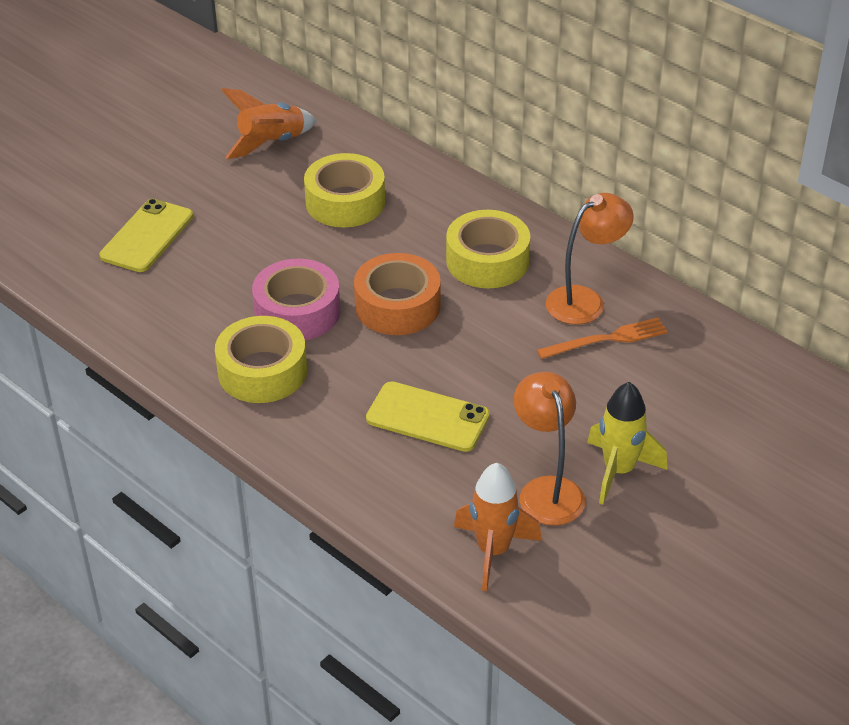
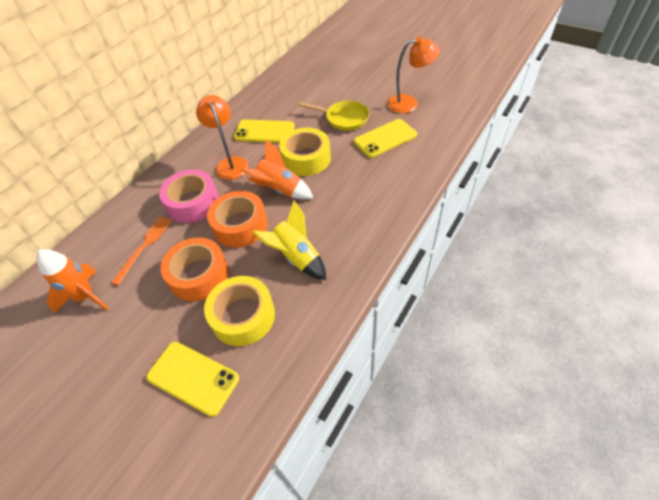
orange tape: [354,253,440,335] = 1 -> [161,237,229,301] [207,191,268,248] = 2
yellow pan: none = 0 -> [299,101,369,131] = 1
yellow phone: [99,199,193,272] [366,381,490,452] = 2 -> [146,342,239,417] [234,119,295,143] [354,119,417,158] = 3
yellow tape: [215,316,307,403] [304,153,385,227] [446,210,530,288] = 3 -> [204,276,275,346] [279,128,331,176] = 2

